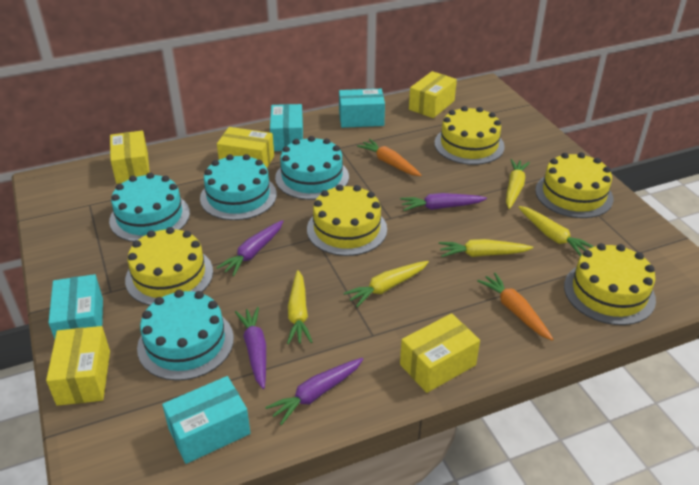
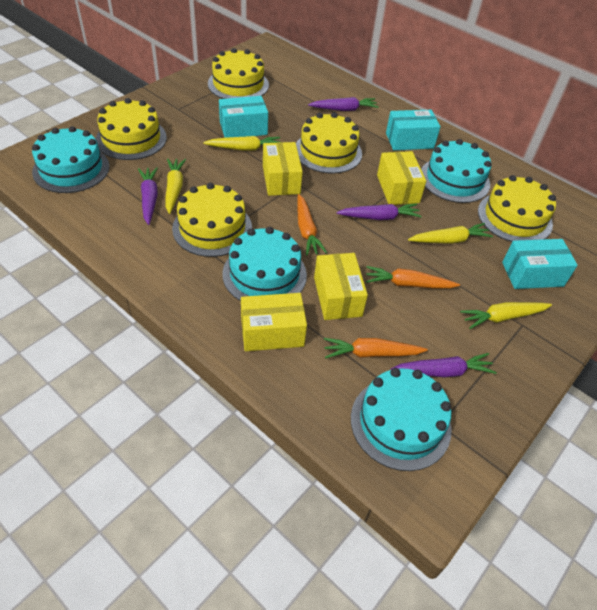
orange carrot: [357,139,421,176] [477,272,553,341] = 2 -> [297,194,327,256] [324,338,428,358] [366,266,460,289] = 3
turquoise box: [48,274,103,339] [162,376,251,464] [270,104,303,151] [339,89,385,128] = 4 -> [219,96,268,138] [386,110,441,150] [502,239,578,289] = 3
yellow box: [46,326,110,406] [110,131,150,184] [217,127,274,168] [400,313,480,393] [409,71,457,118] = 5 -> [241,293,307,351] [263,142,303,196] [314,253,368,320] [377,151,426,205] = 4
yellow carrot: [287,270,312,344] [344,261,429,307] [439,239,533,257] [506,159,530,209] [518,206,594,256] = 5 -> [166,158,186,214] [203,136,280,151] [408,223,493,244] [460,302,552,329] = 4

